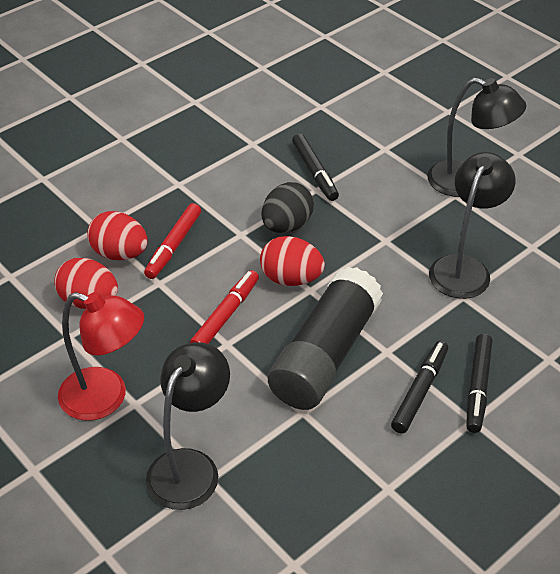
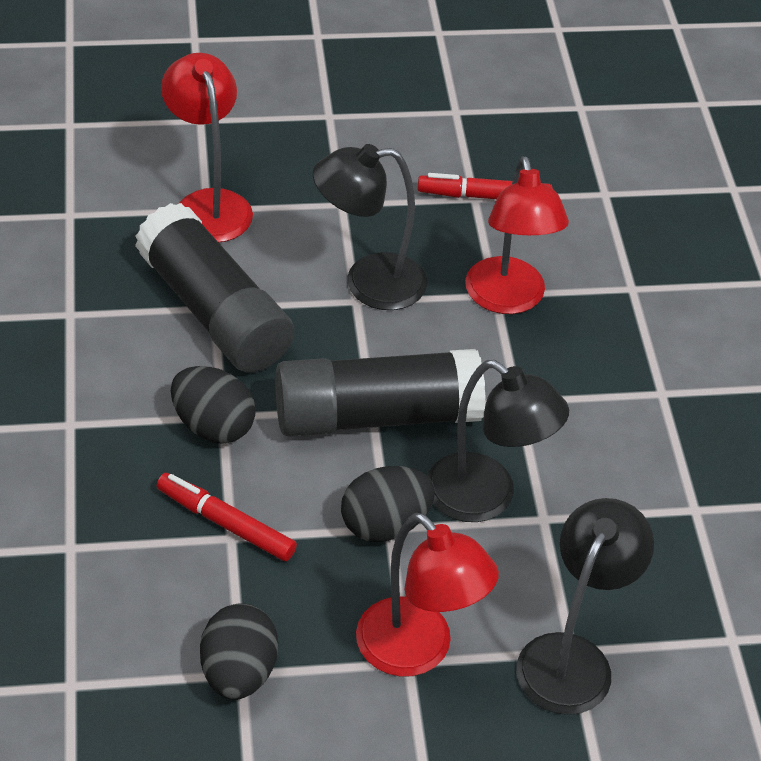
black egg: [261,182,314,233] = 1 -> [171,366,256,444] [200,603,278,700] [341,466,435,542] = 3
black glue stick: [268,266,383,410] = 1 -> [135,203,294,373] [275,349,486,437] = 2
black marker: [292,134,339,201] [391,341,448,434] [466,334,493,433] = 3 -> none = 0
red egg: [54,258,118,309] [87,211,148,260] [260,236,325,286] = 3 -> none = 0
red lamp: [58,292,144,421] = 1 -> [161,53,253,242] [356,513,499,677] [465,156,569,314] = 3

